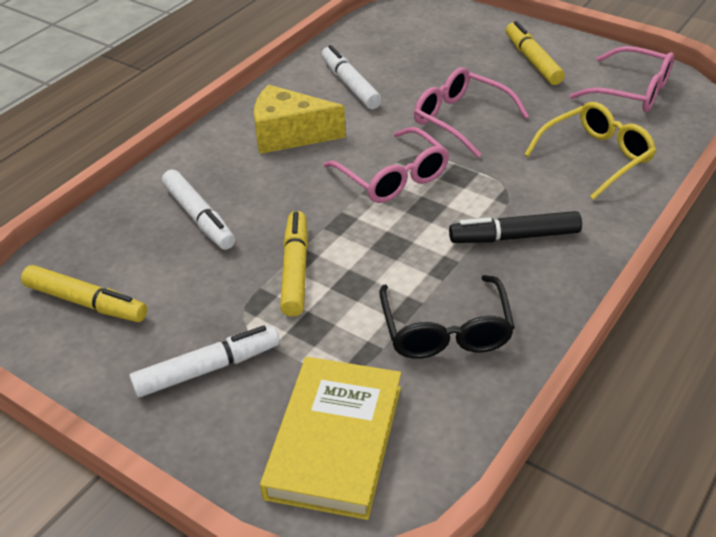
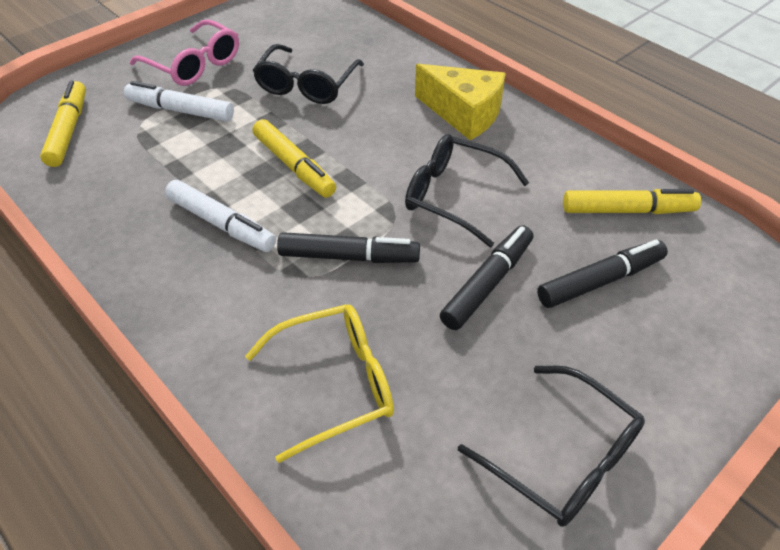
black glasses: [379,275,515,359] = 1 -> [253,44,364,104] [405,134,529,247] [458,366,645,527] = 3
black marker: [449,211,582,243] = 1 -> [277,232,420,263] [440,225,533,330] [537,239,668,308] = 3
pink glasses: [324,127,449,203] [414,67,529,158] [569,46,674,112] = 3 -> [130,19,239,86] = 1
white marker: [129,325,280,398] [162,169,235,250] [321,45,382,109] = 3 -> [124,81,234,122] [165,180,276,252] = 2
yellow book: [260,357,401,520] = 1 -> none = 0

